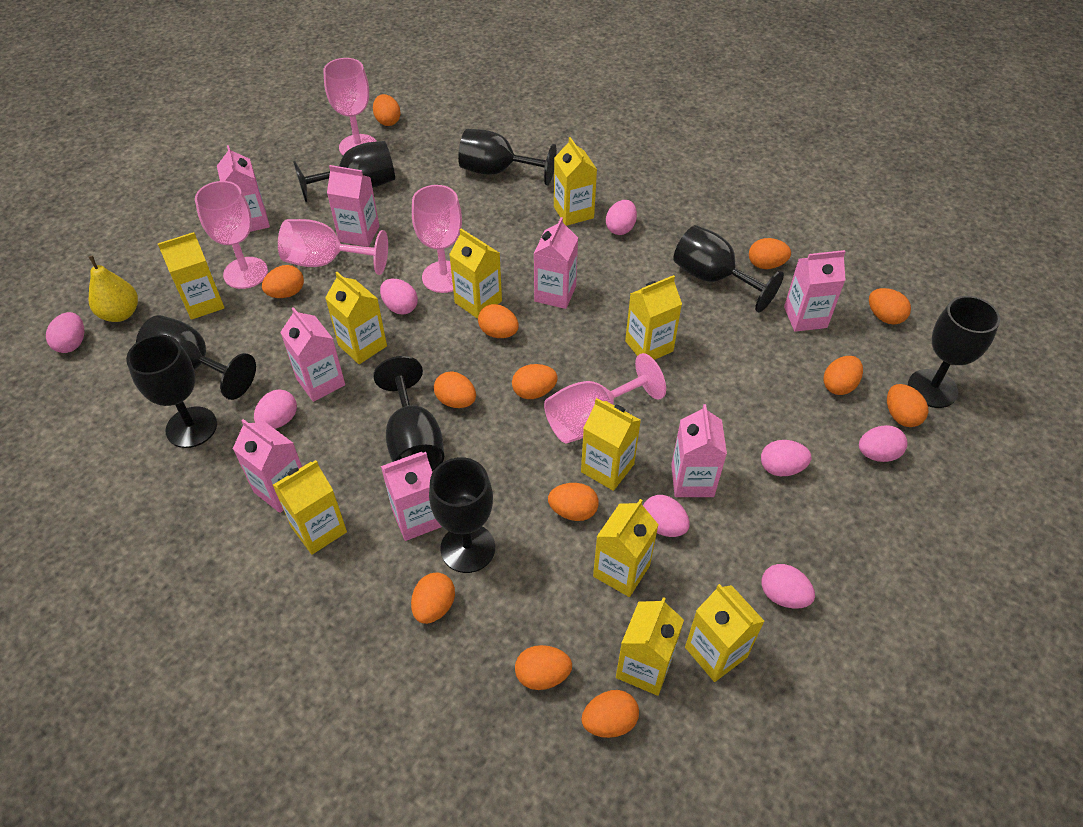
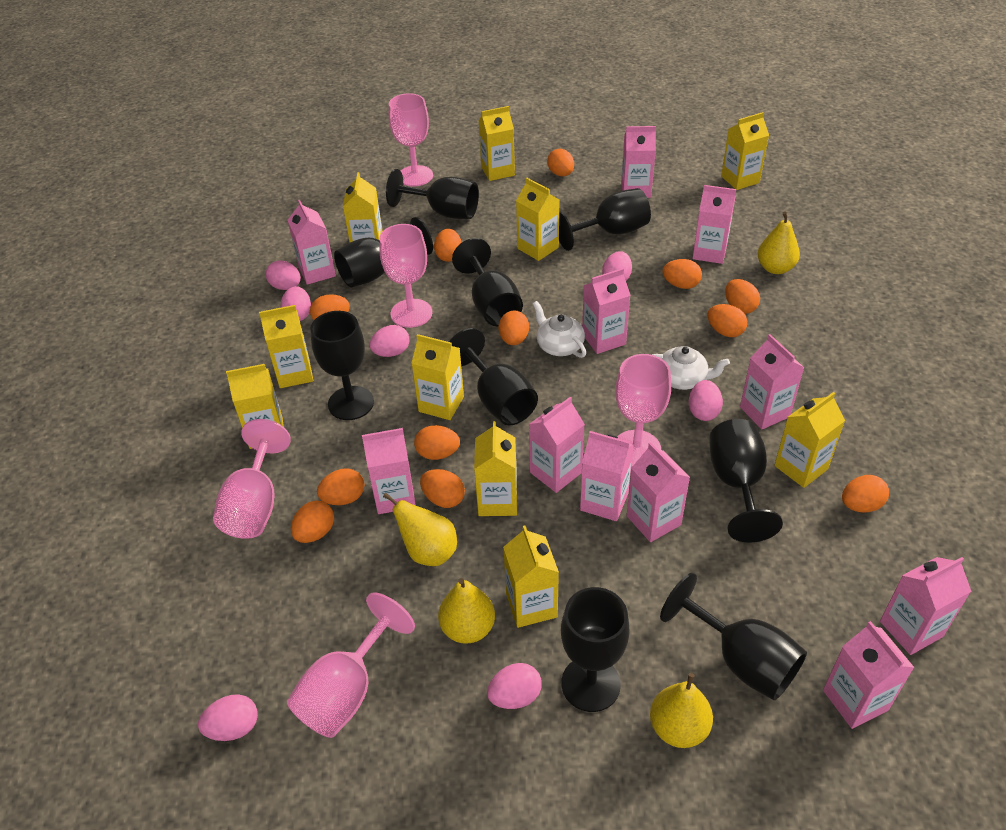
black goblet: [126,334,217,448] [136,315,256,400] [293,141,395,203] [373,356,444,471] [429,457,495,573] [458,129,557,185] [674,225,784,312] [908,296,1000,408] = 8 -> [310,311,374,420] [334,217,433,288] [386,169,479,219] [449,328,538,425] [452,238,523,326] [559,188,651,251] [561,587,630,712] [660,573,807,700] [709,419,783,543] = 9
orange egg: [262,265,304,298] [373,94,401,126] [411,572,455,624] [434,371,476,408] [478,304,519,338] [512,364,558,399] [515,645,572,690] [548,483,599,521] [581,690,639,738] [749,238,791,269] [823,356,863,395] [869,288,911,325] [887,384,928,427] = 13 -> [291,501,334,543] [310,294,350,320] [317,468,364,505] [414,425,460,460] [420,469,465,508] [434,229,462,262] [499,310,529,345] [547,149,574,176] [663,259,702,289] [708,304,747,337] [725,279,760,314] [842,475,889,513] = 12
pink carton: [217,145,270,232] [233,419,302,513] [280,307,345,402] [327,165,379,247] [381,452,442,541] [534,217,578,309] [671,404,727,497] [784,250,846,332] = 8 -> [288,200,336,285] [362,428,416,514] [529,397,585,493] [580,431,634,521] [582,268,631,354] [621,126,656,198] [627,442,690,542] [692,185,736,264] [740,334,804,429] [823,621,915,729] [880,557,971,655] = 11
pink egg: [46,312,84,353] [254,389,297,429] [380,279,418,315] [606,200,637,235] [643,495,690,537] [761,440,811,476] [761,564,815,608] [859,425,907,462] = 8 -> [198,694,258,741] [266,261,301,290] [281,286,311,321] [369,325,409,357] [487,663,542,709] [602,251,632,281] [689,380,723,421] = 7
white teapot: none = 0 -> [533,301,586,358] [652,346,730,390] = 2
yellow pear: [88,255,138,322] = 1 -> [383,493,457,566] [438,578,495,644] [650,673,713,748] [758,211,800,274] = 4

